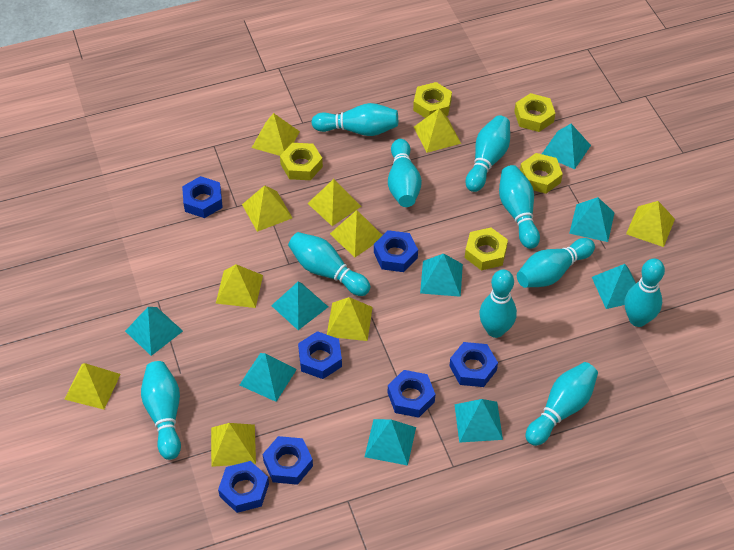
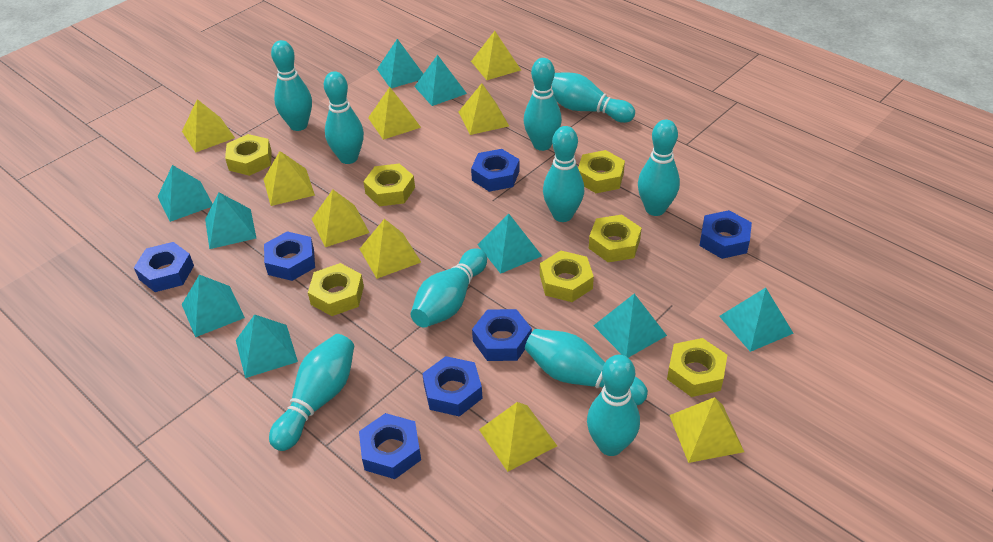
yellow nut: [280,143,323,180] [413,82,452,118] [465,227,508,271] [514,93,555,132] [520,153,563,194] = 5 -> [225,134,272,176] [308,263,364,316] [363,163,415,206] [540,250,594,302] [578,150,625,193] [589,215,642,262] [667,338,727,397] = 7
yellow pyramid: [64,363,121,410] [211,423,256,467] [216,264,263,308] [242,185,292,232] [252,113,300,156] [307,179,362,226] [327,297,373,341] [330,210,382,257] [414,109,461,153] [626,201,675,247] = 10 -> [182,99,235,152] [264,151,315,206] [312,190,370,247] [360,219,421,279] [368,87,421,140] [459,83,509,135] [471,31,521,80] [479,402,557,472] [669,397,744,463] = 9

